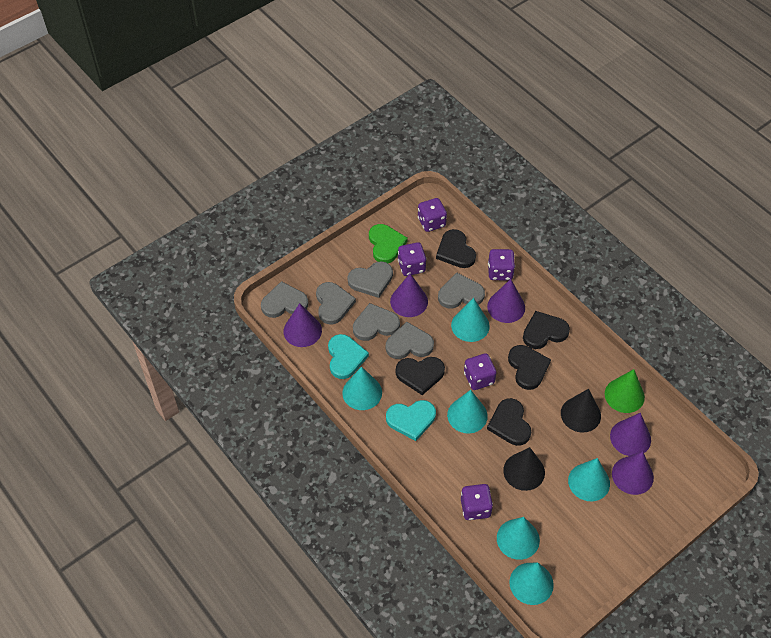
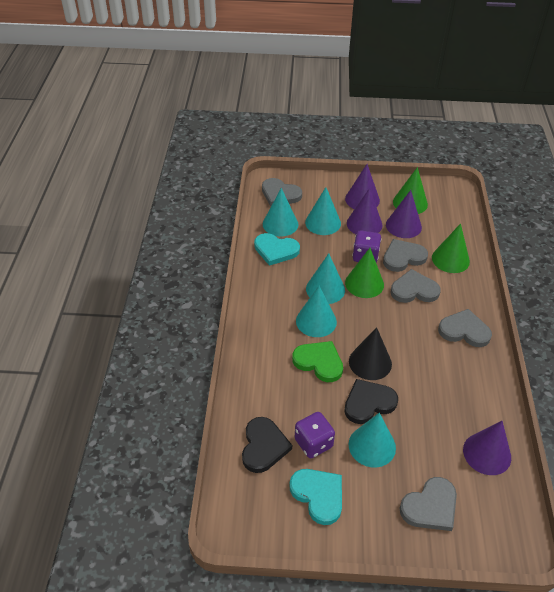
black cone: [503,447,545,491] [561,389,601,433] = 2 -> [349,327,392,380] = 1
black heart: [396,357,445,395] [436,229,476,268] [487,398,531,446] [508,345,551,390] [523,311,570,349] = 5 -> [242,417,292,473] [344,379,398,424] = 2
green cone: [605,369,645,413] = 1 -> [345,248,384,298] [393,167,428,214] [432,223,470,273] = 3
grey heart: [261,281,308,318] [316,282,356,324] [347,261,393,298] [353,303,400,341] [386,322,434,359] [438,273,485,309] = 6 -> [262,178,302,206] [383,239,428,272] [391,269,441,303] [399,477,457,531] [438,309,492,347] = 5
purple cone: [284,303,322,347] [390,274,428,317] [487,279,525,323] [610,413,651,456] [612,451,654,495] = 5 -> [345,164,380,209] [347,188,383,234] [386,190,422,238] [463,421,511,475] = 4
purple dice: [398,242,426,276] [418,198,447,232] [461,484,493,520] [464,353,496,390] [488,249,515,280] = 5 -> [295,412,335,458] [352,230,381,262] = 2
turquoise cone: [342,366,382,410] [447,390,488,433] [451,298,490,342] [497,517,540,560] [509,562,554,605] [568,458,610,501] = 6 -> [263,188,298,237] [296,286,337,337] [305,187,341,235] [306,253,345,304] [349,413,396,467] = 5

